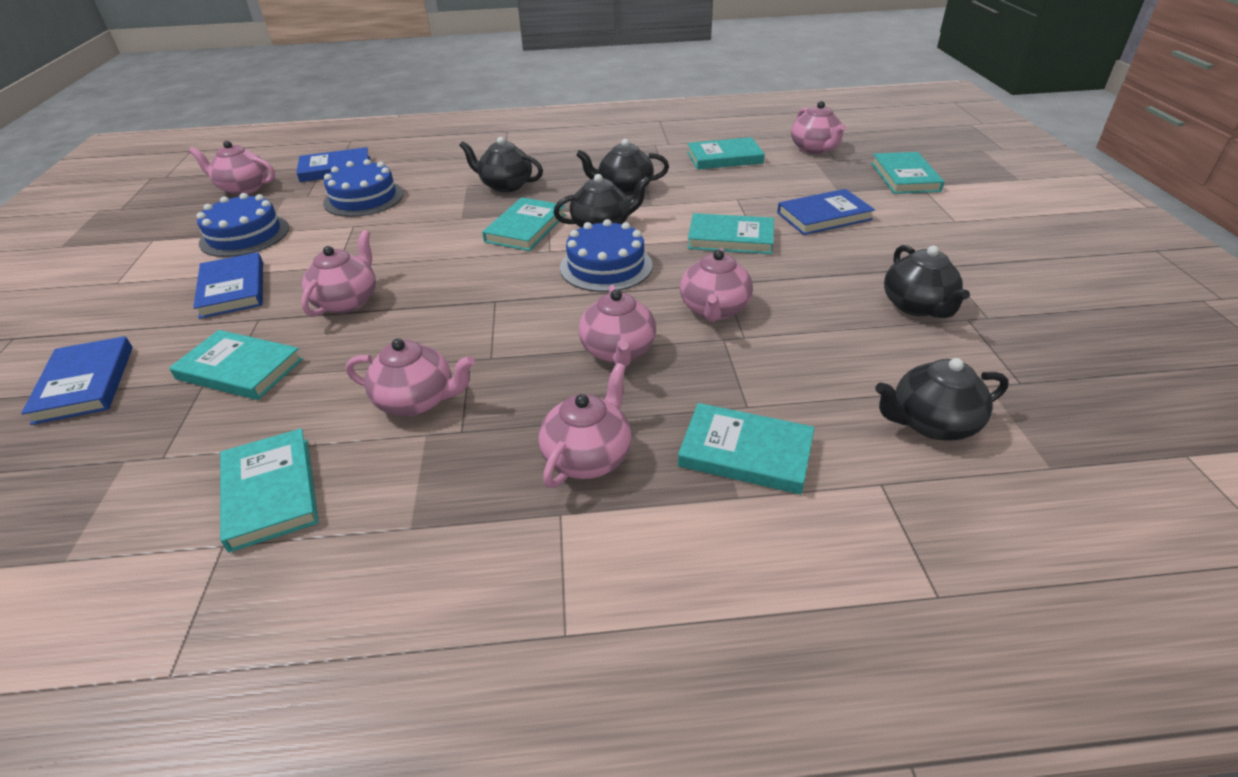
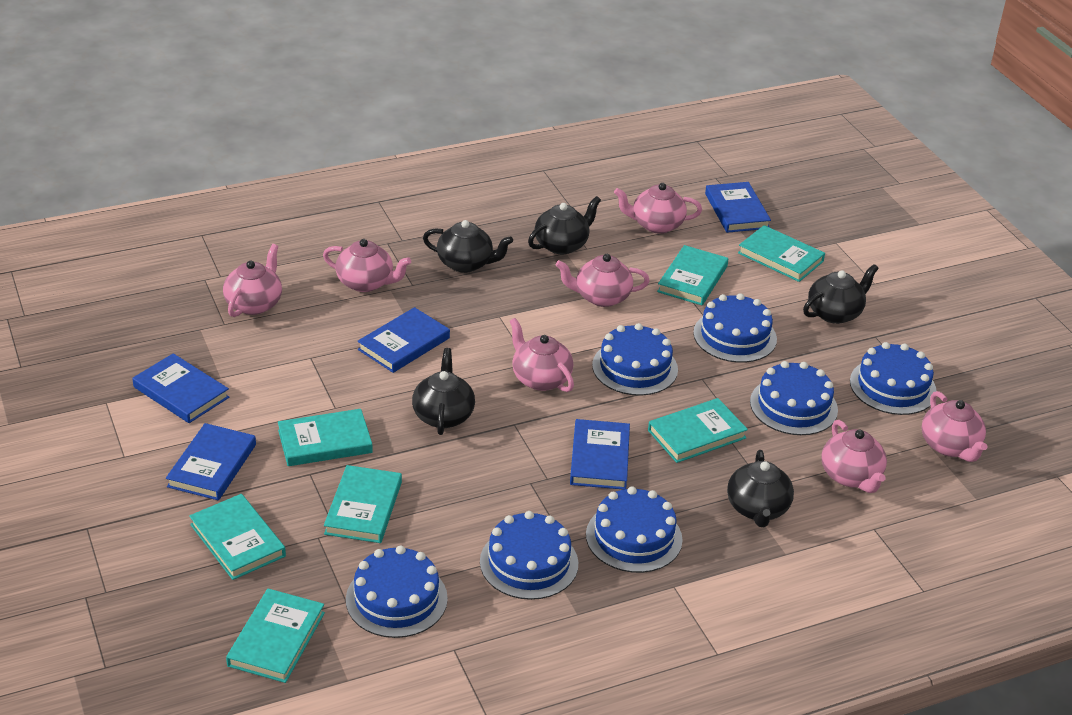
blue book: [21,336,133,425] [193,252,263,319] [296,147,370,182] [777,189,875,235] = 4 -> [133,353,229,423] [166,423,256,500] [358,307,450,373] [570,419,630,490] [705,182,771,233] = 5
blue cake: [196,193,289,257] [323,159,404,217] [560,219,653,292] = 3 -> [346,546,448,638] [480,511,578,600] [586,487,682,573] [592,323,678,396] [693,293,777,363] [750,361,838,435] [850,342,937,415] = 7

